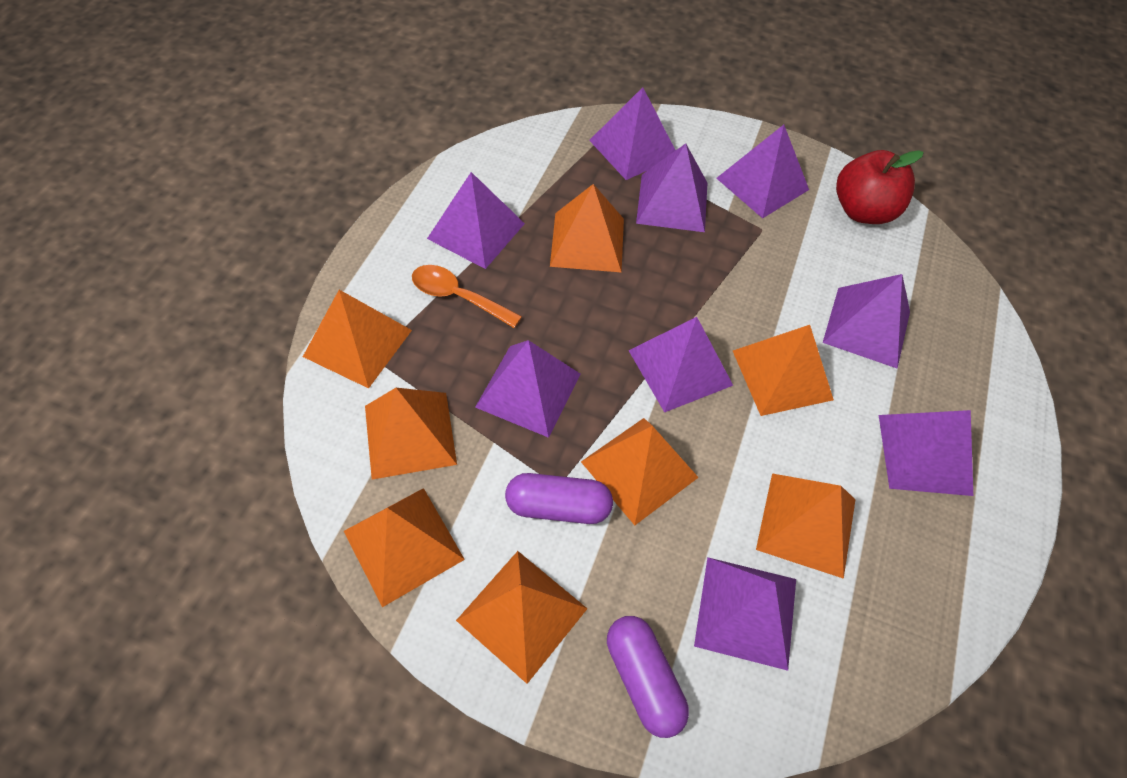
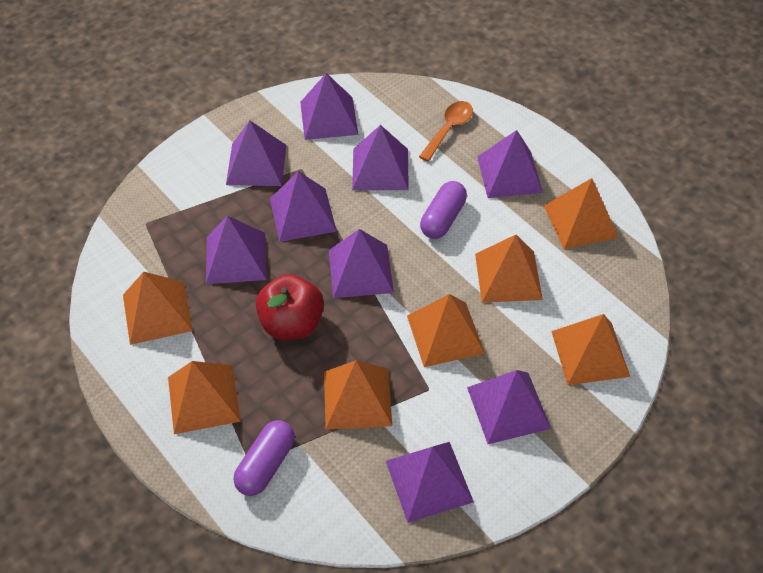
orange pyramid: [303,290,412,388] [344,488,465,607] [365,388,457,480] [456,551,588,684] [550,184,624,273] [581,418,699,525] [733,325,834,416] [756,473,855,579] = 8 -> [123,272,193,345] [168,361,241,434] [324,360,392,430] [407,294,485,367] [475,235,543,303] [544,178,619,249] [551,314,630,385] = 7

